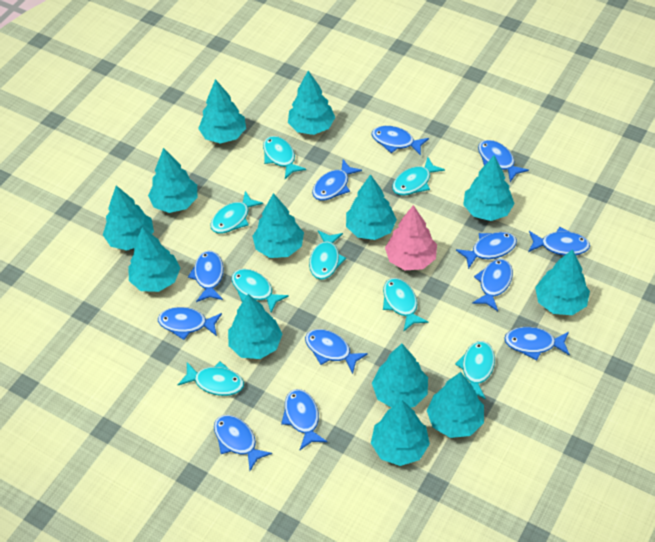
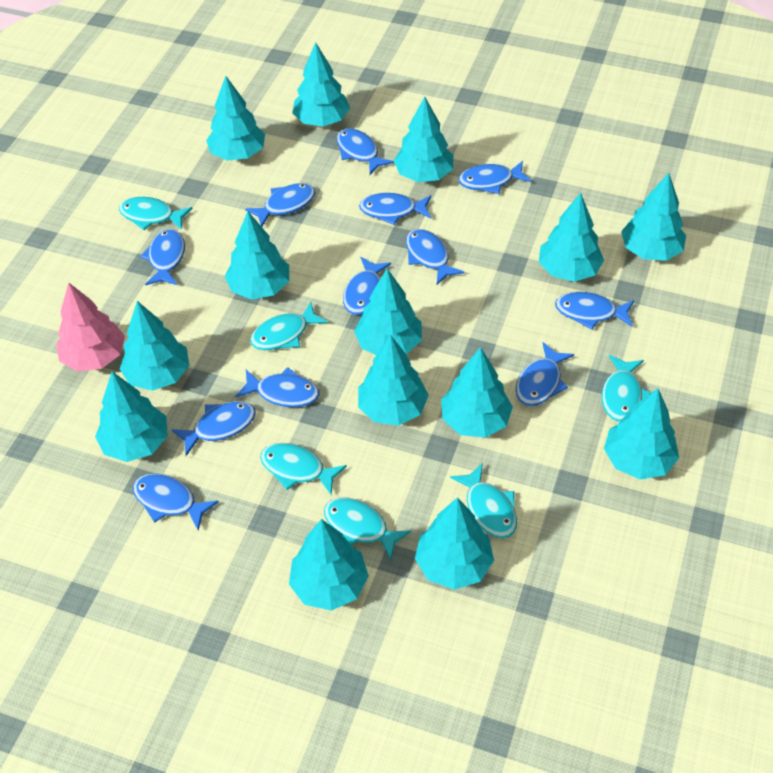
turquoise fish: [178,361,244,396] [210,191,263,233] [232,269,289,313] [263,136,306,179] [309,230,346,280] [383,278,428,331] [392,157,445,195] [455,341,495,400] = 8 -> [119,197,193,230] [250,302,328,350] [260,443,347,494] [324,498,411,560] [450,463,517,538] [602,355,650,422] = 6
turquoise tree: [103,185,154,250] [129,227,180,292] [148,148,197,213] [198,79,246,144] [228,294,282,359] [253,193,304,258] [288,71,335,135] [346,174,397,240] [371,400,430,466] [372,344,428,408] [427,372,484,438] [463,155,515,221] [535,249,590,315] = 13 -> [95,372,168,462] [120,301,189,391] [206,76,265,161] [225,211,289,299] [289,519,369,611] [292,42,350,127] [354,269,422,355] [358,335,429,425] [394,97,453,182] [415,497,494,590] [441,347,513,438] [539,193,604,282] [604,388,679,480] [621,173,686,261] = 14

